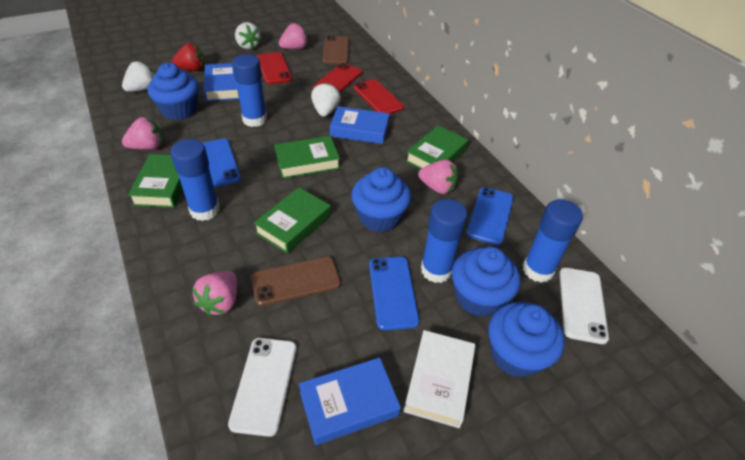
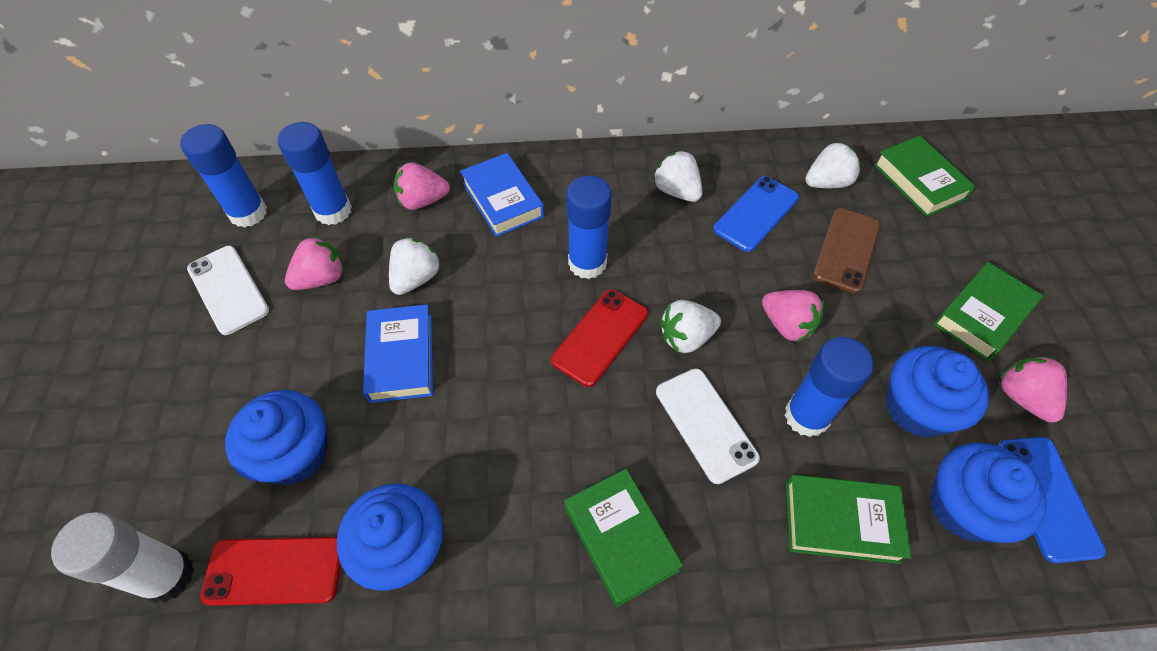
blue book: [204,63,239,101] [299,358,401,445] [330,106,390,144] = 3 -> [363,304,433,403] [460,153,544,237] = 2
blue phone: [203,139,241,187] [369,257,420,330] [467,187,514,245] = 3 -> [713,176,799,252] [997,437,1106,563] = 2
brown phone: [251,257,341,306] [322,35,349,64] = 2 -> [813,208,881,294] = 1
red phone: [257,52,293,84] [313,63,362,92] [353,79,404,114] = 3 -> [200,537,341,606] [551,289,648,387] = 2
red strawberry: [172,43,205,71] = 1 -> none = 0
white book: [404,330,476,428] = 1 -> none = 0
white glue stick: none = 0 -> [51,512,194,603] = 1
white strawberry: [122,61,155,92] [235,22,261,50] [311,82,341,117] = 3 -> [389,237,441,295] [653,150,703,202] [660,300,721,353] [805,142,861,188] = 4

